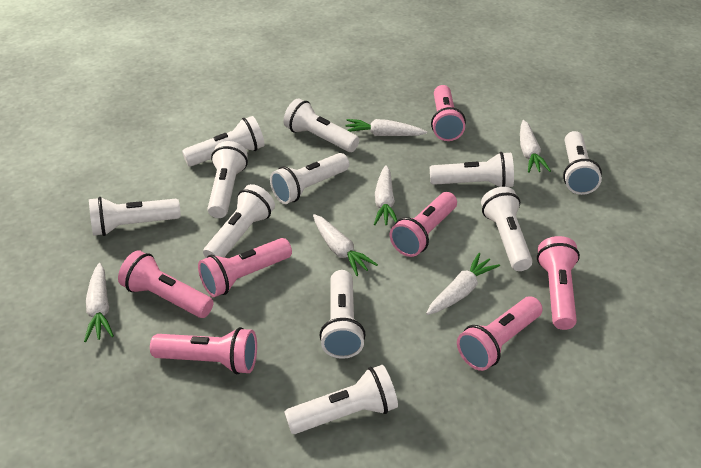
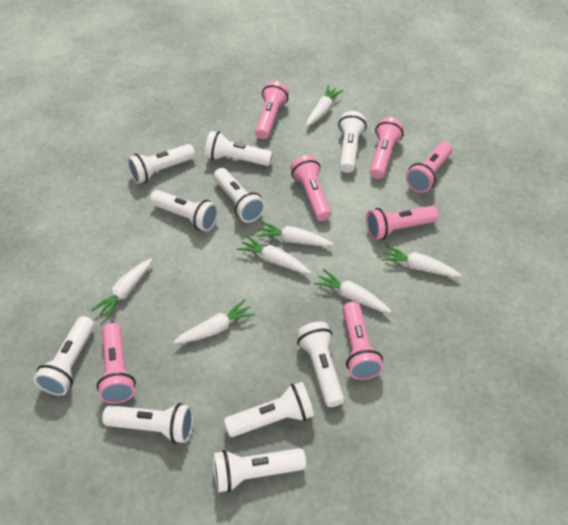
white carrot: [84,263,114,342] [313,214,378,276] [345,119,427,136] [374,165,397,225] [426,253,500,315] [520,120,551,173] = 6 -> [91,258,152,320] [174,299,255,344] [237,235,311,274] [256,221,334,247] [306,85,343,127] [314,269,391,313] [381,245,461,277] = 7
white flashlight: [89,197,181,236] [182,116,265,167] [203,184,275,258] [207,141,248,218] [270,153,349,204] [283,98,359,152] [284,365,398,434] [319,270,366,359] [430,152,514,187] [481,187,533,271] [563,131,602,195] = 11 -> [34,316,94,396] [102,403,194,444] [127,144,195,184] [150,190,218,231] [205,131,272,166] [213,448,306,493] [214,168,265,223] [224,382,314,437] [296,322,344,407] [338,111,367,173] = 10

